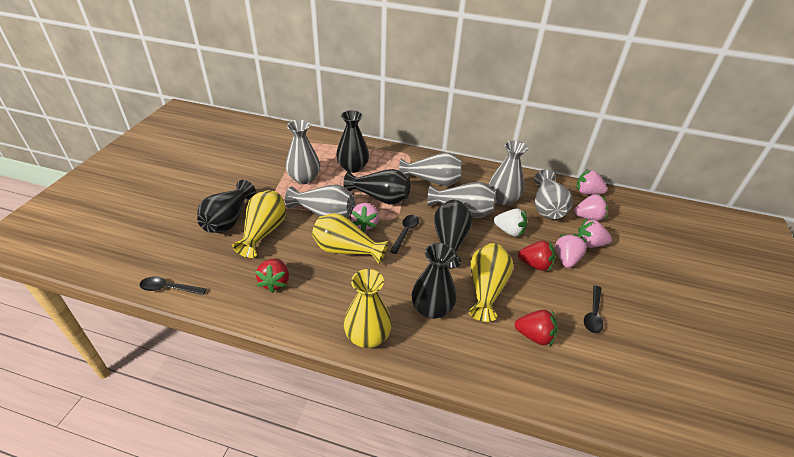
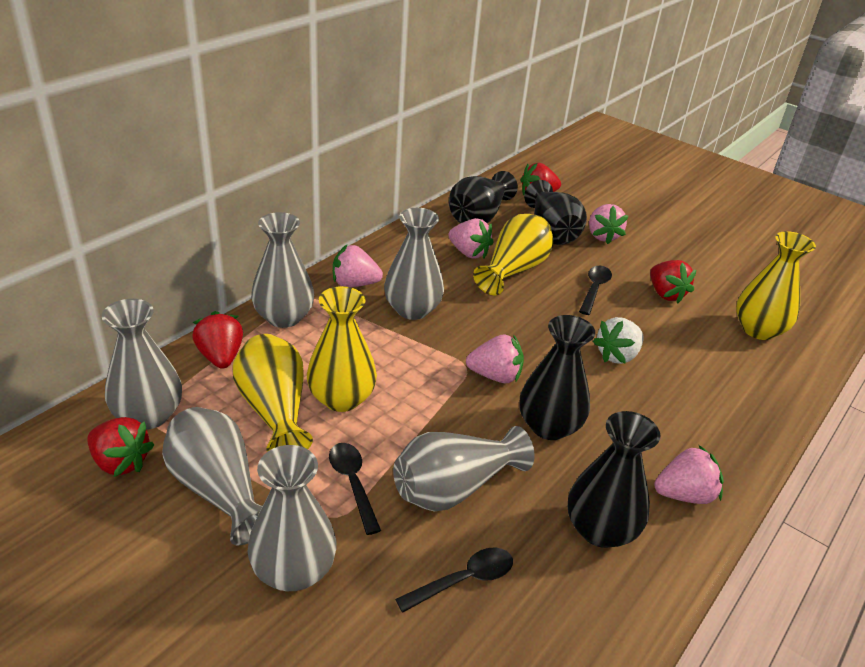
black vase: [197,180,256,233] [336,110,369,173] [343,169,410,205] [411,243,457,319] [434,200,472,269] = 5 -> [449,171,518,223] [520,315,595,440] [524,180,587,245] [568,411,660,548] = 4
red strawberry: [255,258,289,293] [515,310,558,346] [518,241,555,271] = 3 -> [87,417,154,477] [192,311,243,369] [520,163,561,196] [650,260,696,303] = 4

